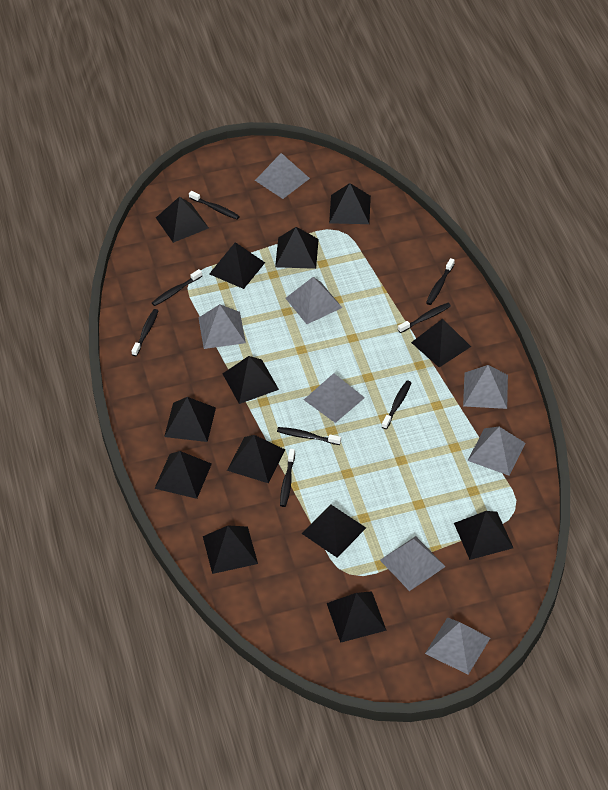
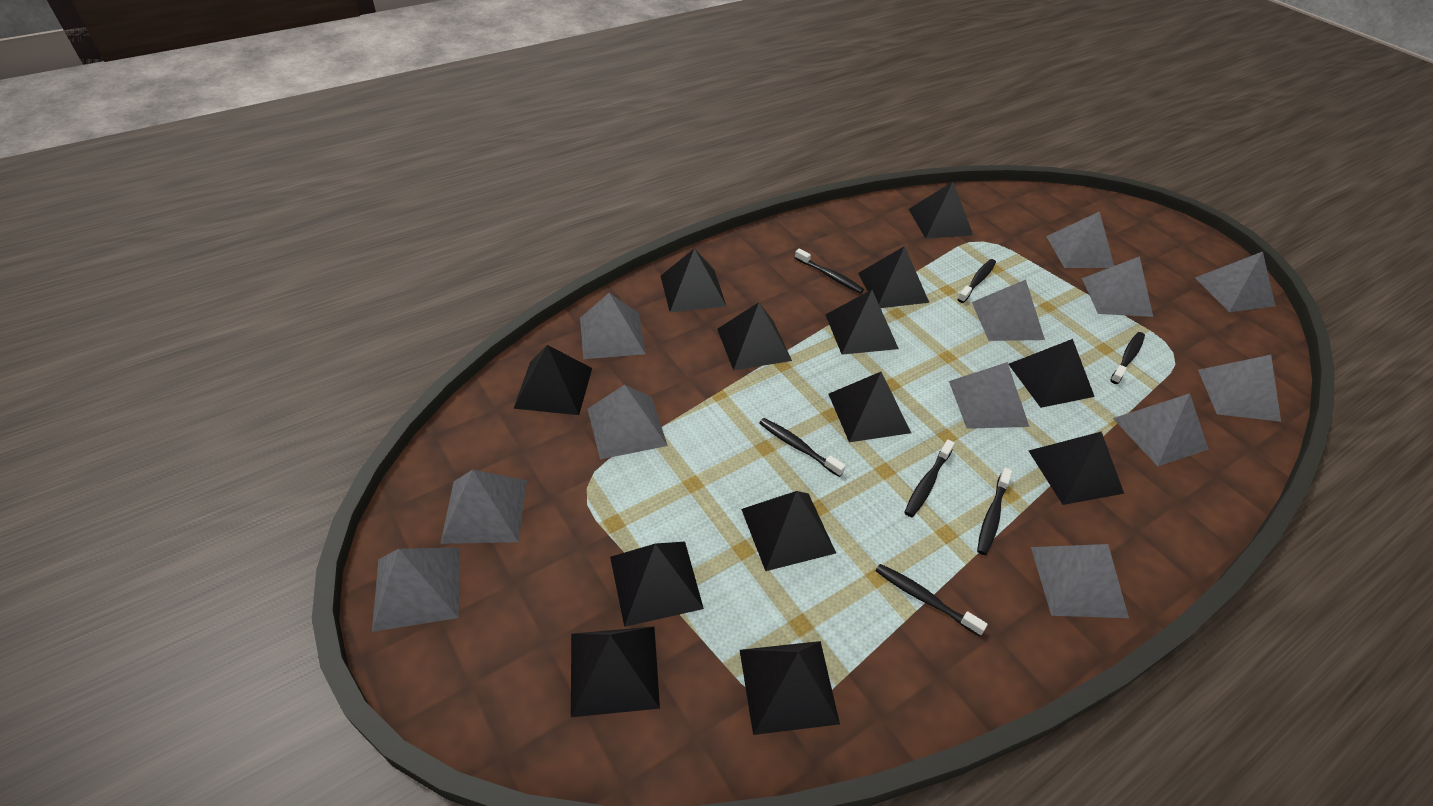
black toothbrush: [131,309,158,356] [152,269,202,306] [189,191,240,220] [277,427,341,445] [280,449,295,507] [382,380,411,429] [398,303,451,333] [426,258,455,305] = 8 -> [759,418,846,477] [795,249,864,294] [876,564,988,636] [904,440,955,517] [958,259,996,303] [977,468,1012,555] [1110,332,1145,384] = 7
grey pyramid: [199,304,246,349] [255,153,310,199] [285,277,342,324] [304,373,365,423] [380,536,446,591] [425,617,490,675] [463,365,508,409] [467,427,526,476] = 8 -> [372,547,460,632] [440,470,527,544] [580,293,645,359] [588,385,668,459] [949,362,1029,429] [972,279,1045,341] [1031,544,1129,618] [1046,211,1114,268] [1082,256,1153,317] [1113,393,1209,466] [1195,252,1275,312] [1198,355,1281,422] = 12

